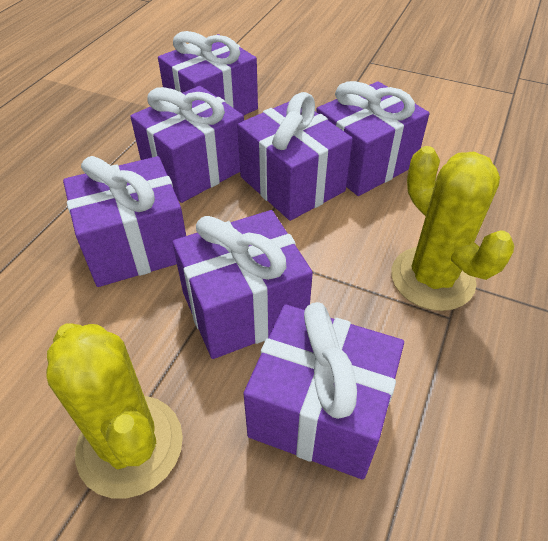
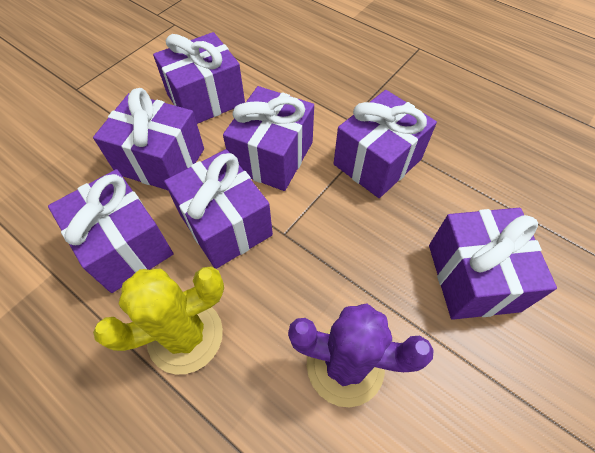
purple cactus: none = 0 -> [288,303,434,408] = 1
yellow cactus: [46,323,183,498] [391,146,514,311] = 2 -> [93,267,224,374] = 1

